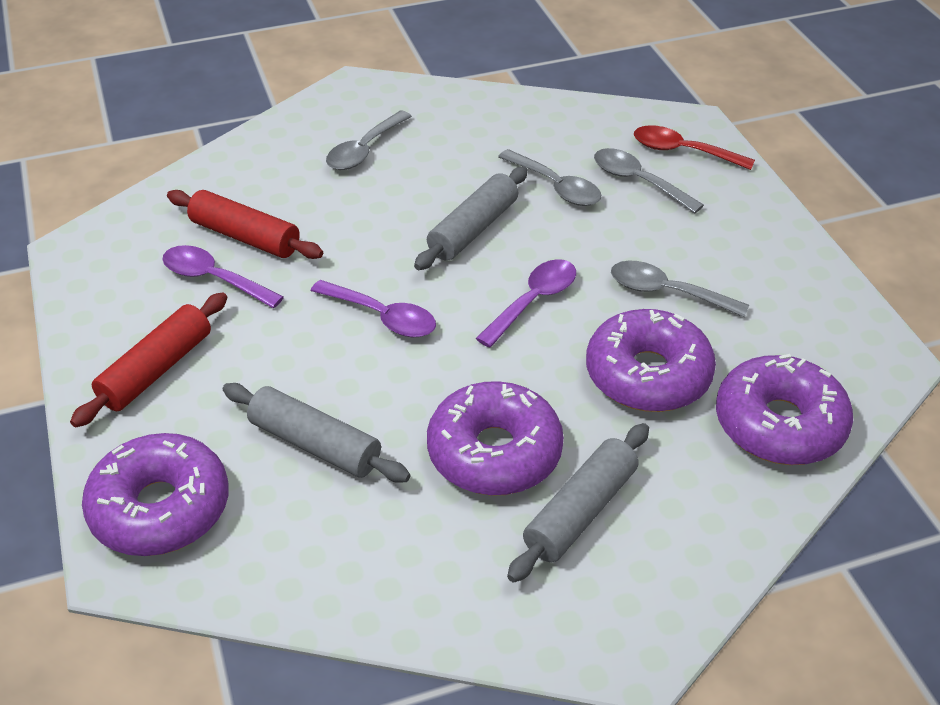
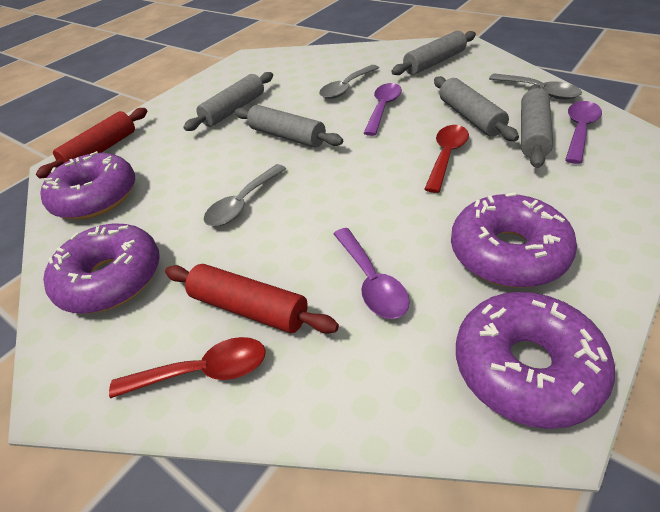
grey rolling pin: [223,383,411,483] [414,166,528,270] [507,423,649,583] = 3 -> [184,72,273,131] [235,105,343,148] [391,31,476,75] [434,76,519,141] [521,84,553,168] = 5
grey spoon: [326,110,412,170] [498,149,601,206] [594,148,704,214] [611,261,749,317] = 4 -> [204,164,286,226] [319,65,379,99] [489,73,582,100] = 3
red spoon: [634,125,755,170] = 1 -> [109,337,266,398] [424,125,469,193] = 2

